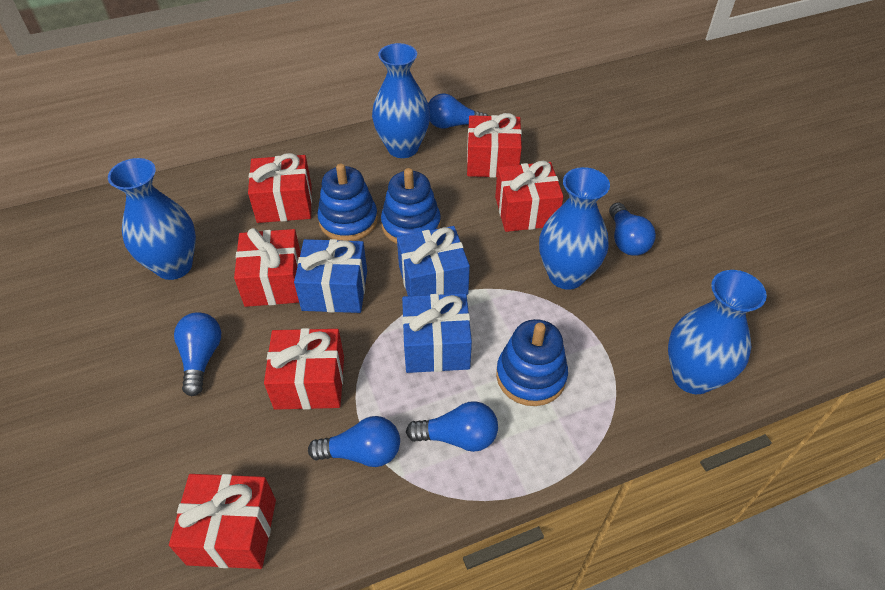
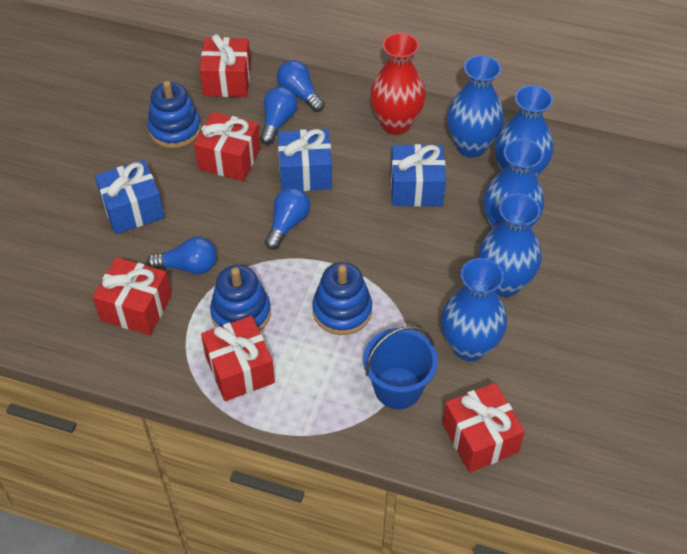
blue bucket: none = 0 -> [363,326,438,409] = 1
blue light bulb: [174,312,221,396] [308,416,400,467] [406,401,498,452] [428,93,488,129] [609,202,656,256] = 5 -> [147,237,217,275] [260,87,297,145] [265,187,310,250] [277,60,325,112] = 4
blue vase: [108,158,196,280] [372,43,430,158] [539,167,610,290] [668,270,767,394] = 4 -> [441,258,507,361] [447,55,504,157] [478,194,542,297] [483,139,544,229] [495,85,553,177] = 5
red gift: [169,474,276,569] [234,228,301,307] [248,153,312,223] [264,328,344,410] [467,113,522,178] [495,161,564,232] = 6 -> [93,257,172,335] [194,112,260,181] [200,34,251,97] [201,316,275,401] [442,383,525,473] = 5
red vase: none = 0 -> [370,33,426,135] = 1

